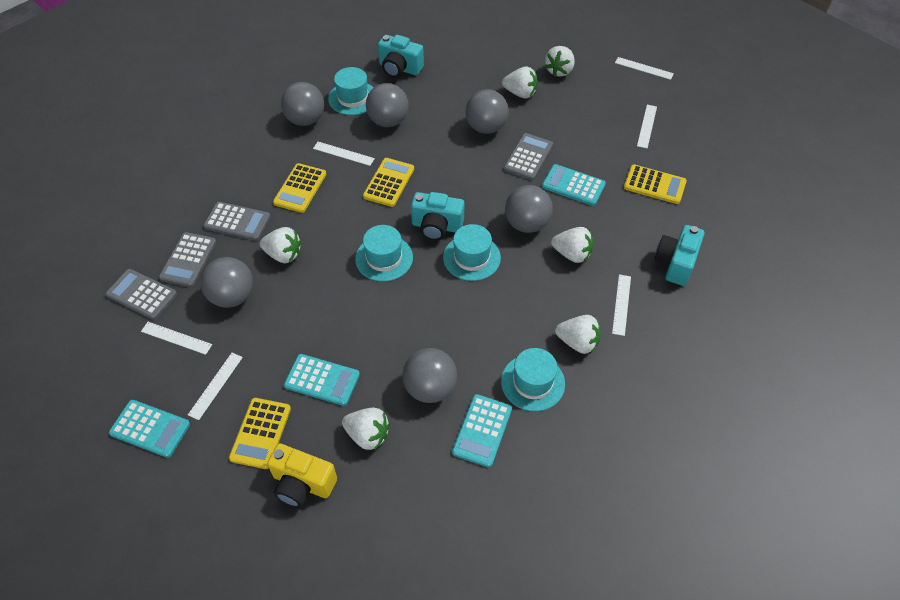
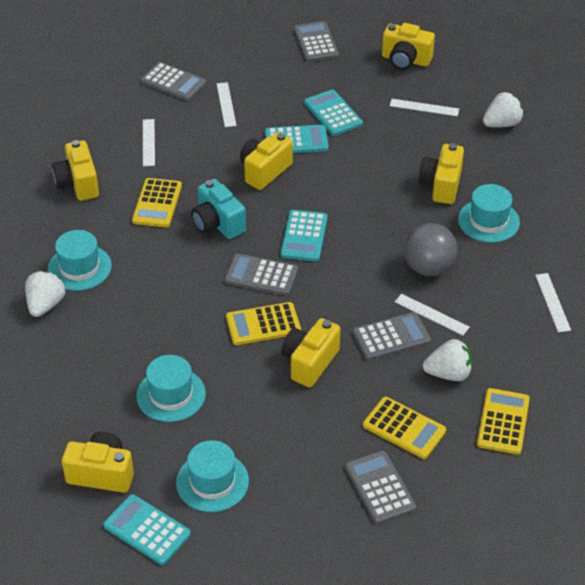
grey ball: [200,257,253,308] [281,82,324,126] [366,83,409,127] [402,348,457,403] [465,89,509,134] [505,185,553,233] = 6 -> [404,223,458,276] = 1
grey calculator: [105,269,177,320] [159,232,216,287] [203,202,271,241] [504,133,553,180] = 4 -> [141,62,206,101] [224,254,298,296] [294,21,339,62] [345,451,416,524] [353,312,431,360] = 5
turquoise camera: [378,35,424,78] [411,192,465,241] [655,225,704,286] = 3 -> [191,179,246,239] = 1
white ruler: [141,322,212,355] [188,353,243,420] [313,142,375,166] [612,275,631,336] [615,57,674,80] [637,105,657,148] = 6 -> [143,119,155,166] [217,82,237,127] [390,99,459,116] [395,294,470,335] [535,273,571,332] = 5
white strawberry: [260,227,301,263] [342,408,390,450] [502,66,538,99] [545,46,575,77] [551,227,593,263] [555,315,601,354] = 6 -> [25,271,65,317] [423,339,473,381] [483,92,524,127] = 3
yellow camera: [267,443,337,507] = 1 -> [52,140,99,201] [62,432,134,493] [240,132,293,190] [282,318,340,387] [382,23,435,70] [419,143,464,204] = 6

